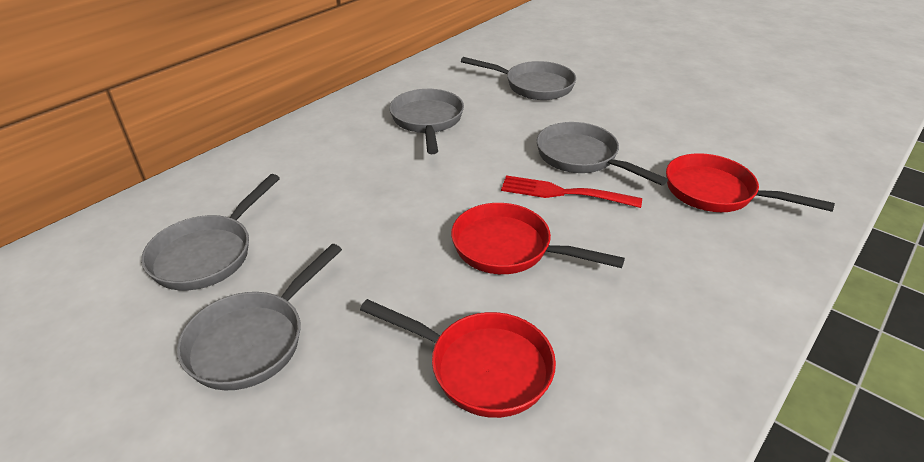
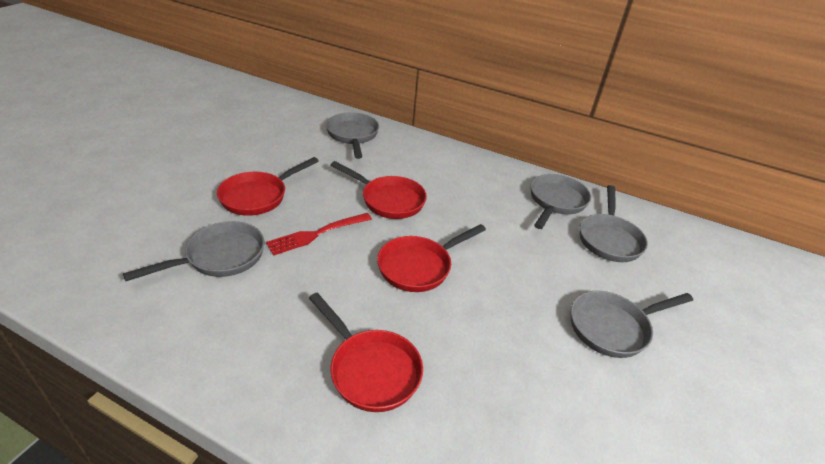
red pan: [360,299,556,418] [451,203,625,274] [666,153,835,212] = 3 -> [217,157,319,216] [309,293,423,412] [331,161,427,219] [377,224,486,292] = 4

